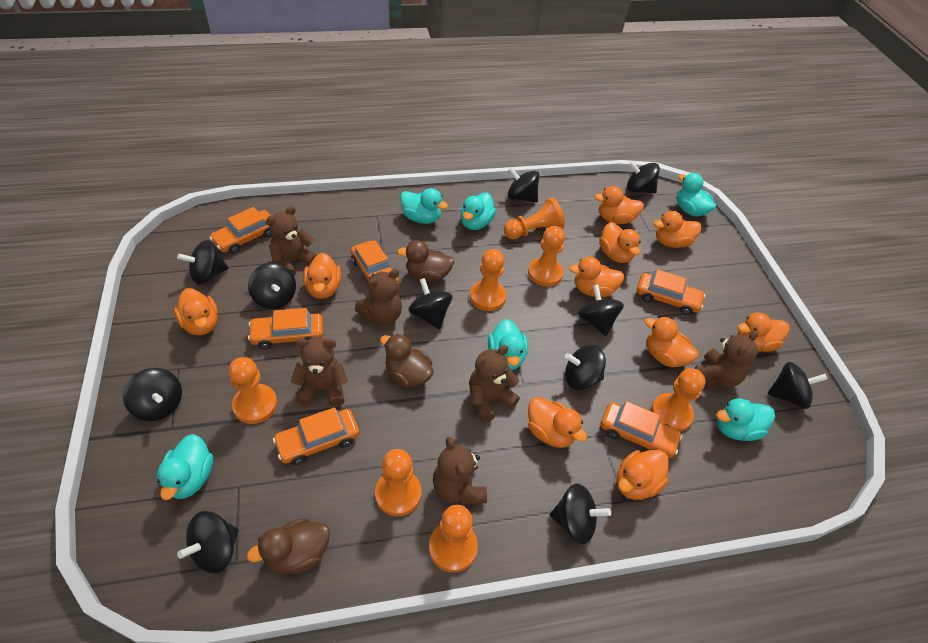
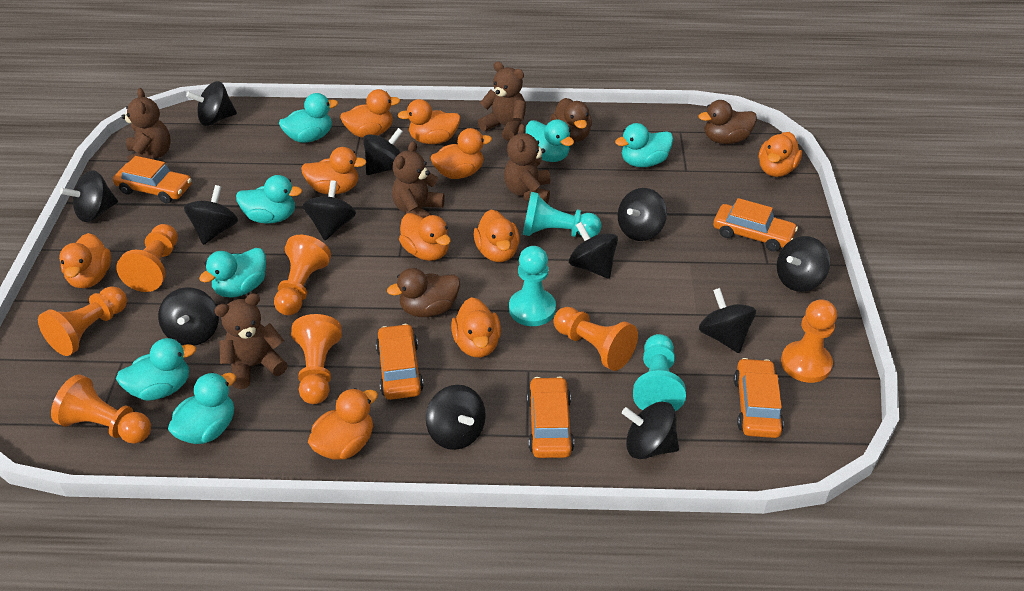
black spinning top: [123,368,182,421] [177,240,228,284] [177,511,239,573] [248,263,296,309] [408,278,452,329] [508,167,539,203] [550,483,611,544] [565,345,606,390] [578,284,624,336] [627,161,660,193] [768,362,828,409] = 11 -> [60,171,118,222] [158,287,219,346] [184,185,238,245] [186,81,237,126] [303,180,356,240] [363,128,403,175] [426,385,486,450] [569,222,618,279] [618,188,667,241] [622,402,679,459] [699,288,756,353] [777,236,830,292] = 12
brown teddy bear: [266,206,317,276] [290,337,348,407] [355,269,402,325] [433,437,487,505] [469,345,520,422] [695,330,758,388] = 6 -> [121,88,171,162] [214,293,288,389] [392,141,445,218] [478,61,526,141] [504,124,550,204] = 5
orange car: [209,207,272,254] [248,308,323,349] [273,407,359,465] [350,240,399,285] [601,401,682,458] [637,269,705,315] = 6 -> [113,156,192,203] [376,324,424,400] [527,376,574,458] [713,198,798,252] [734,358,784,438] = 5
turquoise duck: [157,434,213,500] [400,188,448,224] [460,192,496,230] [488,319,528,370] [677,173,716,216] [717,398,775,441] = 6 -> [116,338,196,400] [168,372,236,444] [199,248,266,298] [236,175,302,223] [279,93,338,143] [525,119,574,162] [615,123,673,167] = 7
turquoise pawn: none = 0 -> [509,246,556,326] [523,192,601,238] [633,334,686,411] = 3

